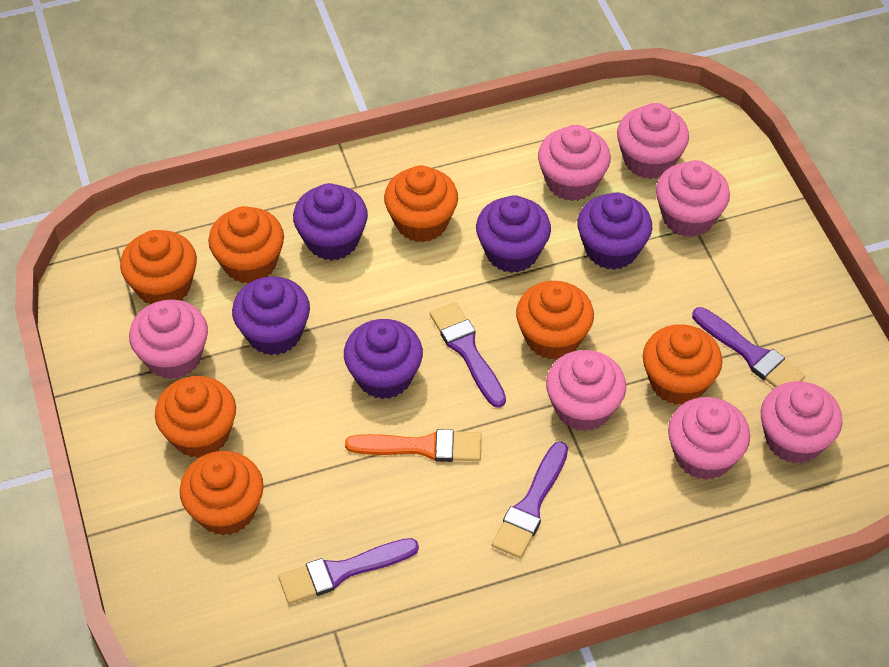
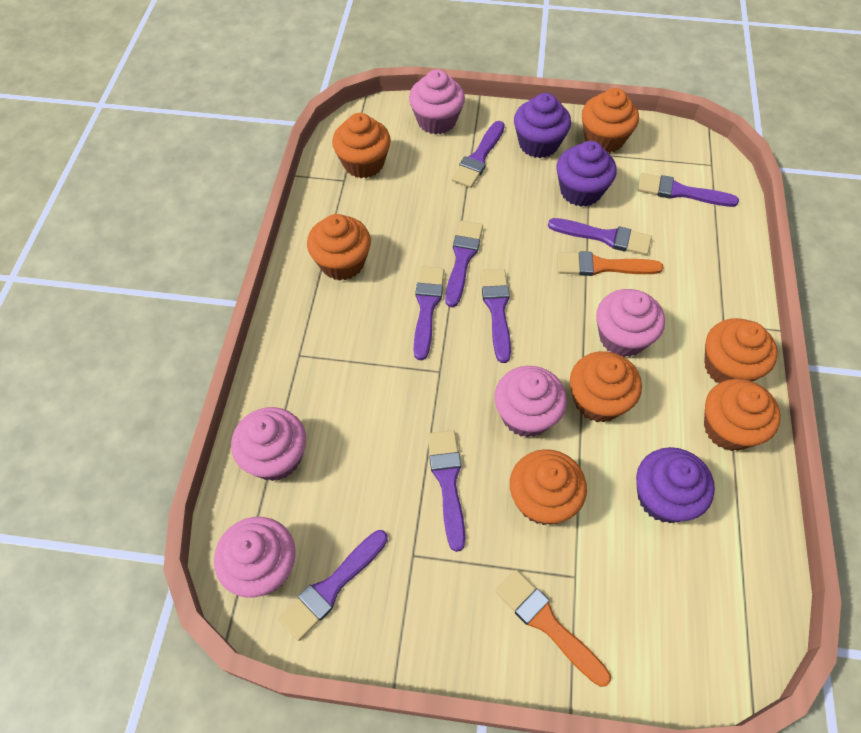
orange brush: [345,429,482,462] = 1 -> [495,570,611,687] [557,251,663,276] = 2
pink cupcake: [129,300,208,379] [538,125,611,201] [546,350,626,431] [617,103,689,179] [656,160,730,237] [668,397,750,480] [761,381,842,464] = 7 -> [214,517,296,598] [231,407,306,481] [409,69,465,135] [494,366,567,437] [596,289,665,357] = 5
purple brush: [278,538,419,604] [430,302,506,408] [492,441,568,558] [692,307,805,388] = 4 -> [278,530,388,641] [414,266,444,360] [427,430,465,552] [445,221,483,307] [451,121,505,188] [481,269,511,363] [548,218,652,255] [638,173,739,207] = 8
purple cupcake: [232,276,310,355] [293,183,368,261] [344,319,423,399] [476,196,551,273] [577,192,652,270] = 5 -> [514,93,571,158] [556,141,617,206] [636,447,715,523] = 3

